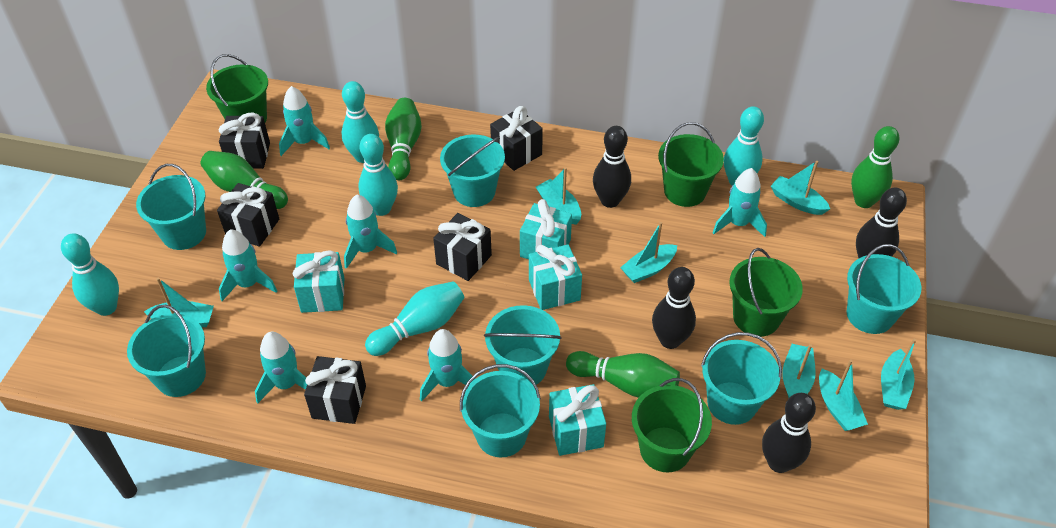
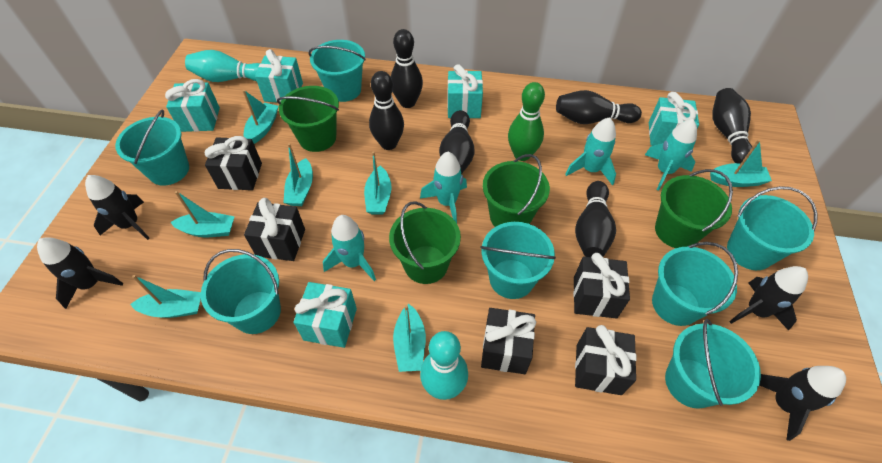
black bowling pin: [593,126,631,208] [652,267,696,349] [762,393,816,473] [856,187,907,259] = 4 -> [369,71,404,150] [391,29,423,108] [439,110,475,174] [556,90,642,124] [575,181,616,257] [712,88,753,164] = 6
black rocket: none = 0 -> [37,237,123,309] [85,175,150,240] [729,266,808,330] [760,366,846,441] = 4
green bowling pin: [200,151,288,209] [385,98,422,180] [566,351,680,398] [851,126,900,208] = 4 -> [508,82,545,161] = 1
turquoise bowling pin: [61,233,119,316] [341,81,379,163] [358,134,398,216] [365,281,464,356] [724,106,764,186] = 5 -> [185,50,261,82] [420,331,468,400] = 2
turquoise gift: [293,250,344,313] [520,199,572,259] [529,244,582,310] [549,384,606,456] = 4 -> [165,79,220,132] [255,49,303,103] [293,282,357,348] [447,64,483,118] [649,92,699,146] = 5
turquoise rocket: [219,229,277,301] [255,332,307,403] [279,86,330,156] [344,195,397,269] [420,329,472,402] [712,168,767,237] = 6 -> [323,215,376,281] [420,152,467,223] [565,117,616,186] [645,119,697,191] = 4

